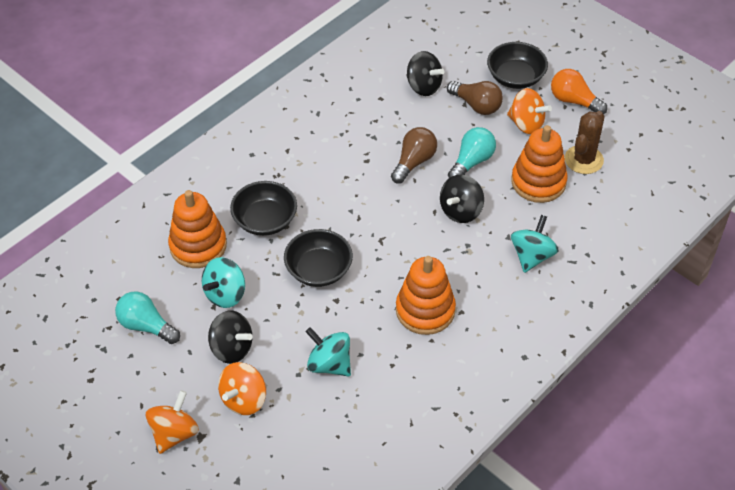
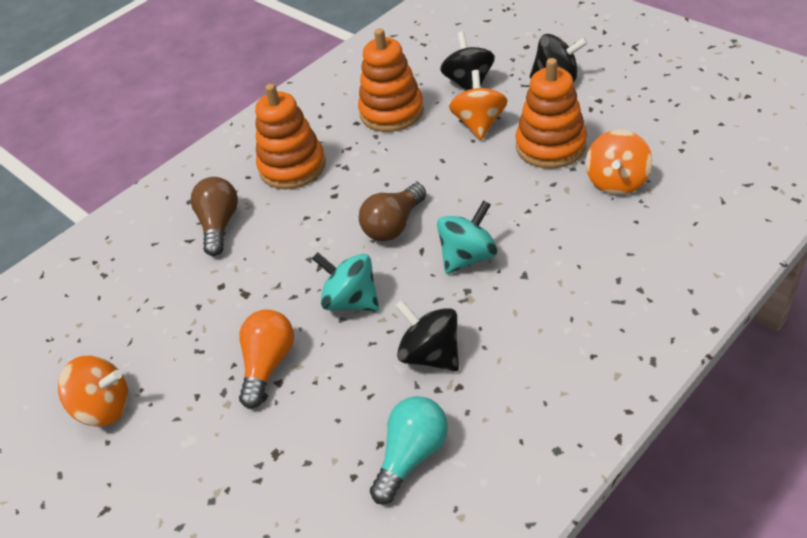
black bowl: [230,181,297,236] [284,229,353,287] [487,42,548,89] = 3 -> none = 0
brown cactus: [565,111,605,174] = 1 -> none = 0
turquoise light bulb: [115,292,180,344] [448,127,496,178] = 2 -> [370,396,448,504] = 1
turquoise spinning top: [202,257,245,308] [306,327,351,377] [511,215,559,273] = 3 -> [312,252,380,311] [437,200,498,274] = 2

